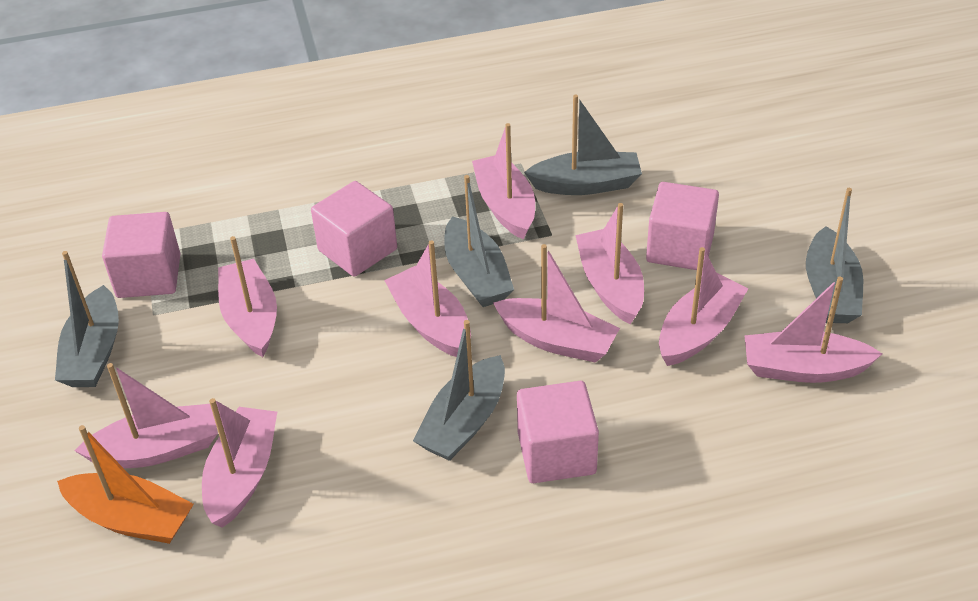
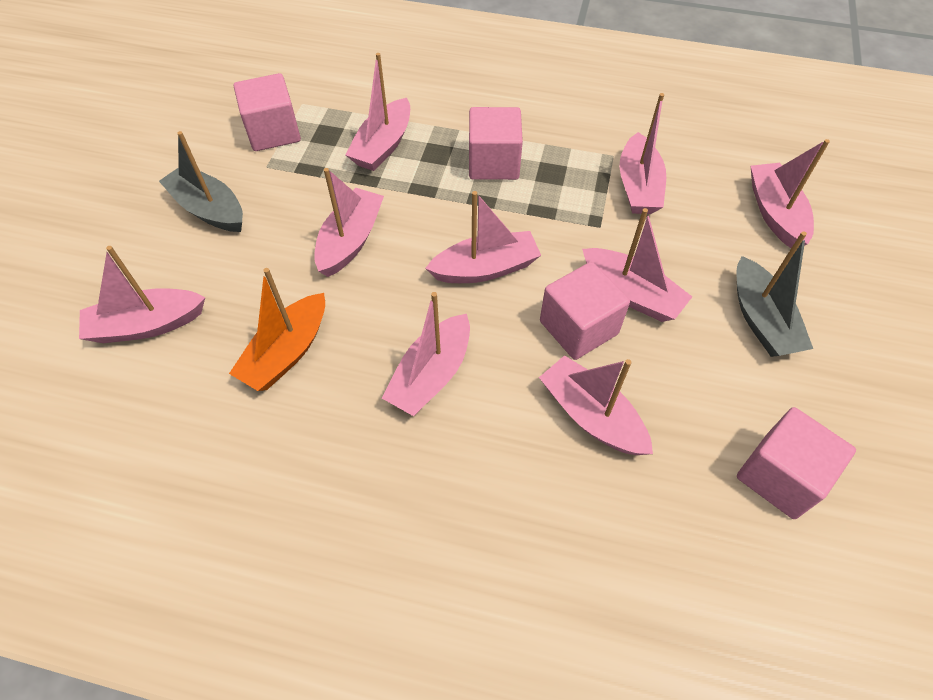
grey boat: [55,251,119,387] [413,320,505,461] [444,175,514,307] [524,95,642,195] [806,188,863,323] = 5 -> [159,131,243,232] [736,231,813,357] = 2

